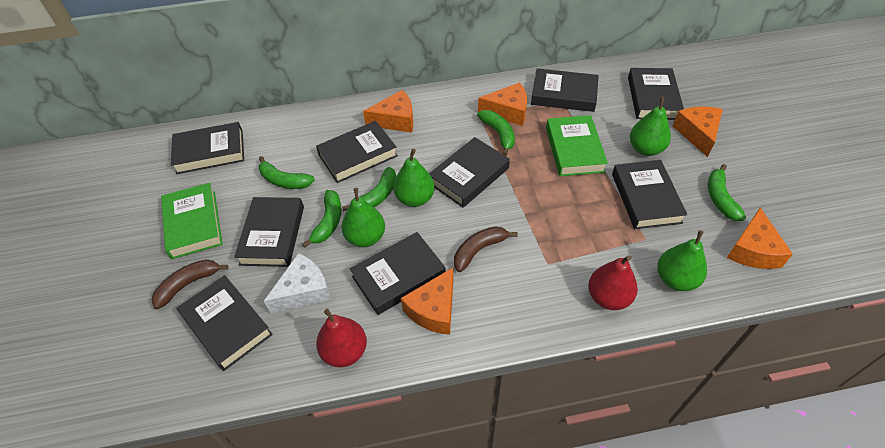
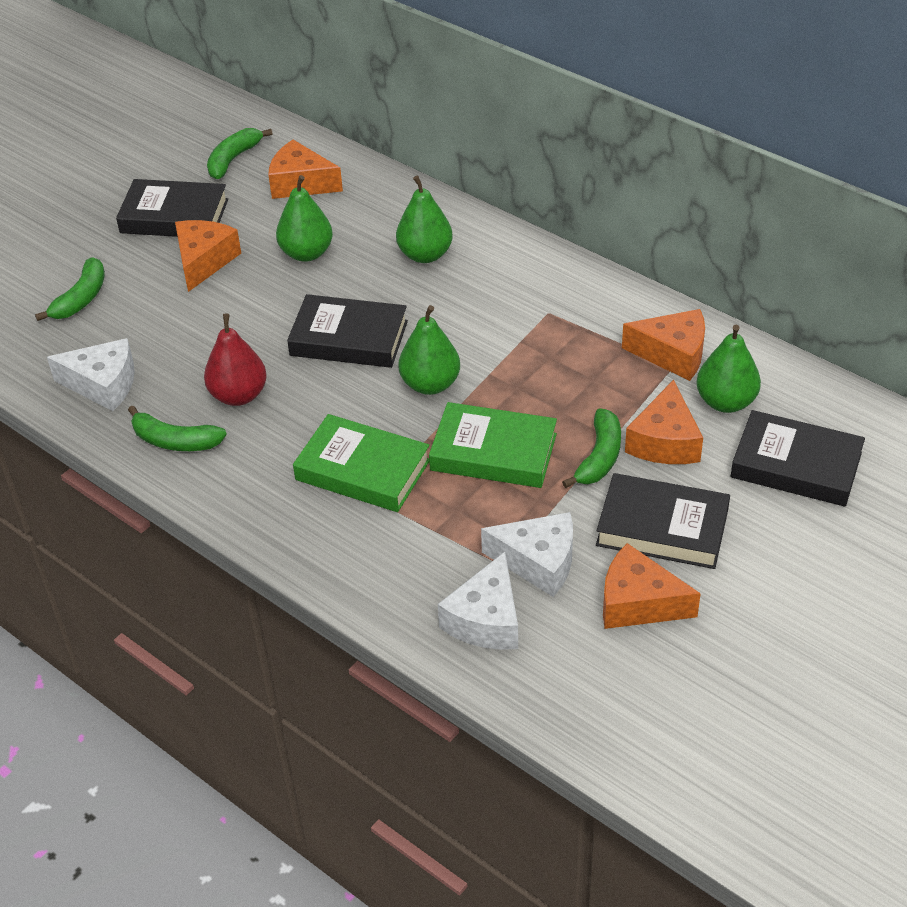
black book: [171,122,244,174] [176,275,273,371] [234,197,304,267] [316,121,398,183] [350,232,446,315] [429,137,510,208] [531,68,599,112] [612,160,687,229] [628,68,684,120] = 9 -> [116,179,228,237] [287,294,408,368] [596,473,730,569] [731,410,865,507] = 4
brown banana: [152,259,228,309] [454,226,518,272] = 2 -> none = 0
green banana: [258,156,315,189] [302,190,342,248] [342,167,396,211] [477,110,515,156] [708,164,746,221] = 5 -> [35,257,105,321] [128,405,227,451] [207,128,273,179] [562,408,621,488] = 4
red pear: [316,309,367,367] [588,255,638,310] = 2 -> [204,313,267,406] = 1
white cheese: [264,253,331,313] = 1 -> [47,338,135,411] [438,552,518,650] [481,512,573,597] = 3

